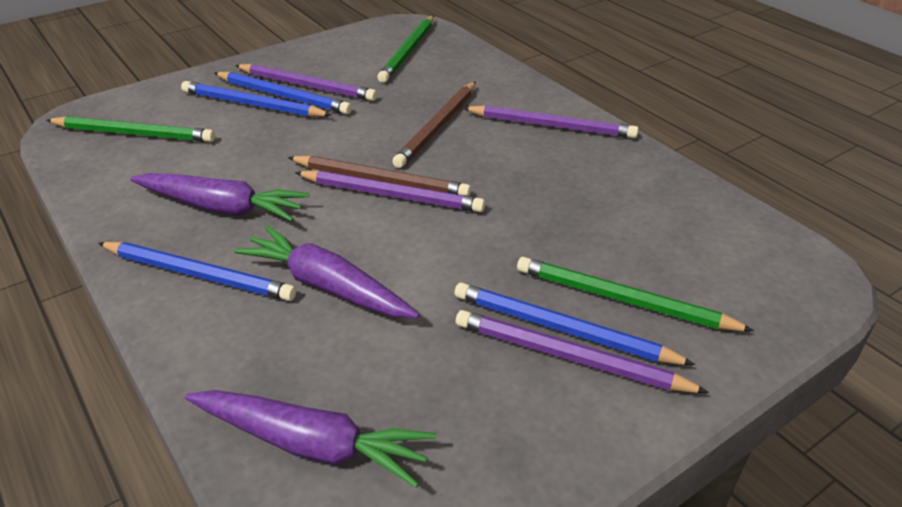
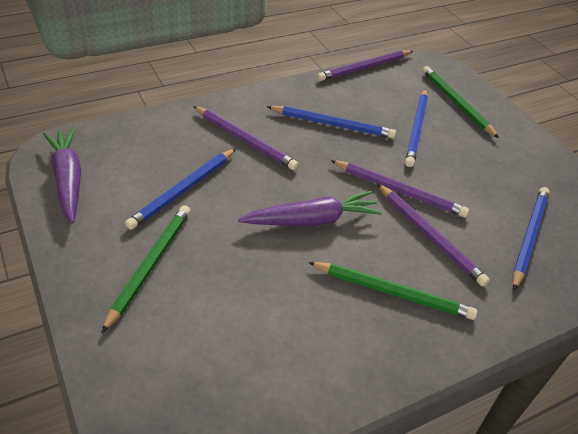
brown pencil: [288,155,471,196] [392,82,476,168] = 2 -> none = 0
purple carrot: [130,173,309,221] [185,390,436,487] [234,226,420,318] = 3 -> [43,128,81,224] [238,191,382,226] = 2

